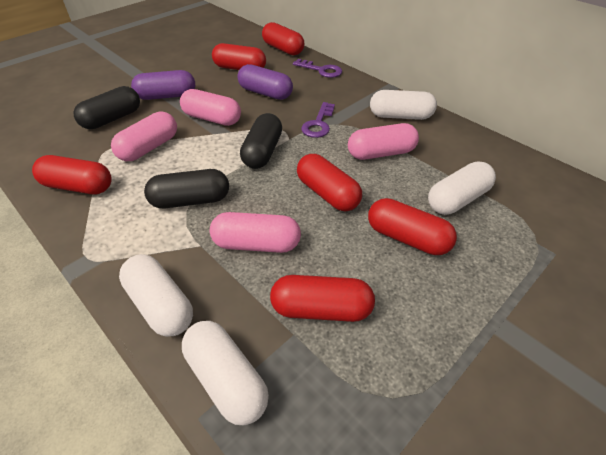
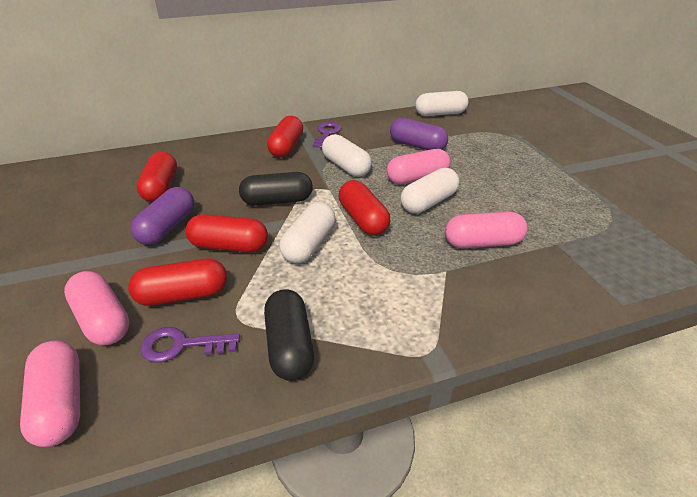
black capsule: [74,86,140,129] [144,169,229,208] [240,113,282,169] = 3 -> [239,172,313,206] [264,289,314,381] = 2
red capsule: [32,155,112,194] [212,43,266,70] [262,22,304,55] [270,275,375,322] [297,154,362,211] [368,198,457,255] = 6 -> [128,258,227,306] [136,152,177,202] [186,214,268,253] [267,116,303,157] [338,180,390,236] = 5

